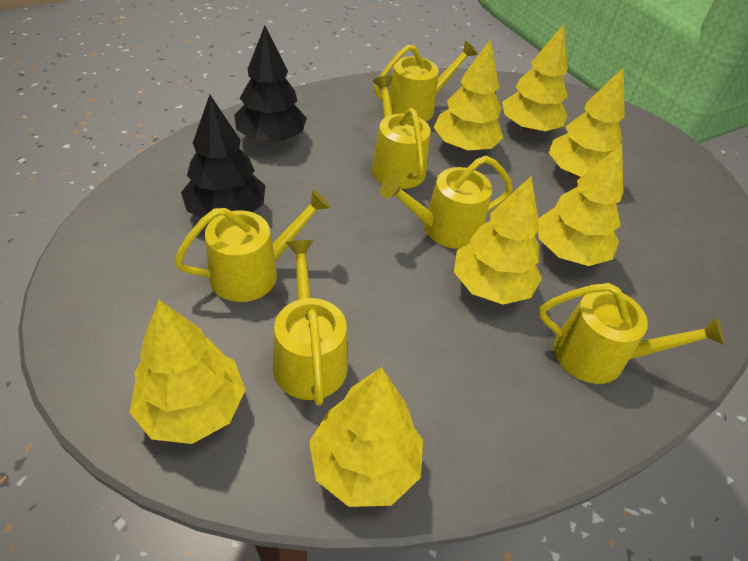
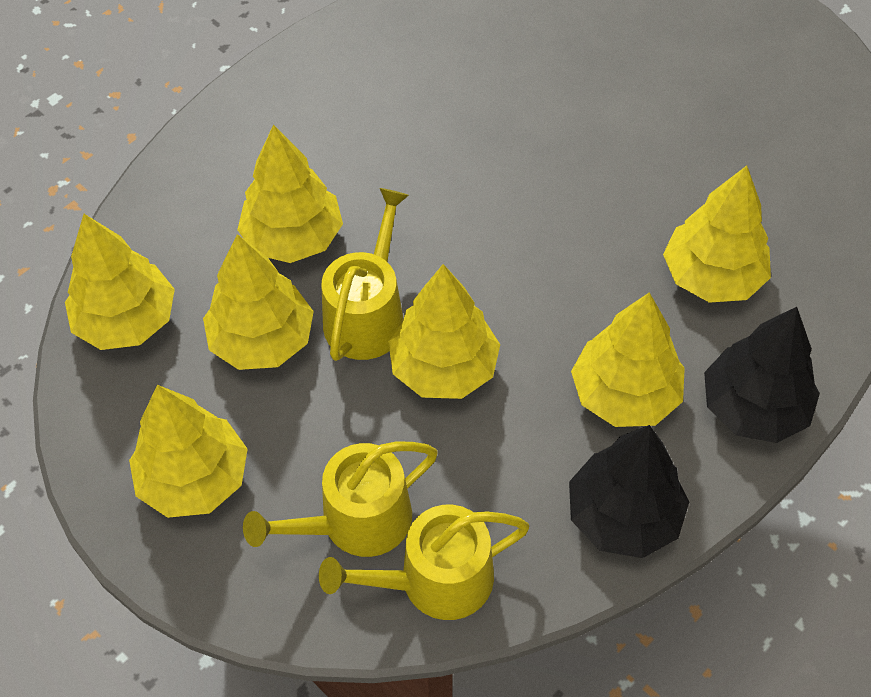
yellow watering can: [174,189,331,302] [273,240,348,405] [372,75,431,189] [374,41,477,122] [380,156,513,249] [539,283,725,384] = 6 -> [243,442,438,557] [319,505,529,620] [321,188,409,361] = 3

